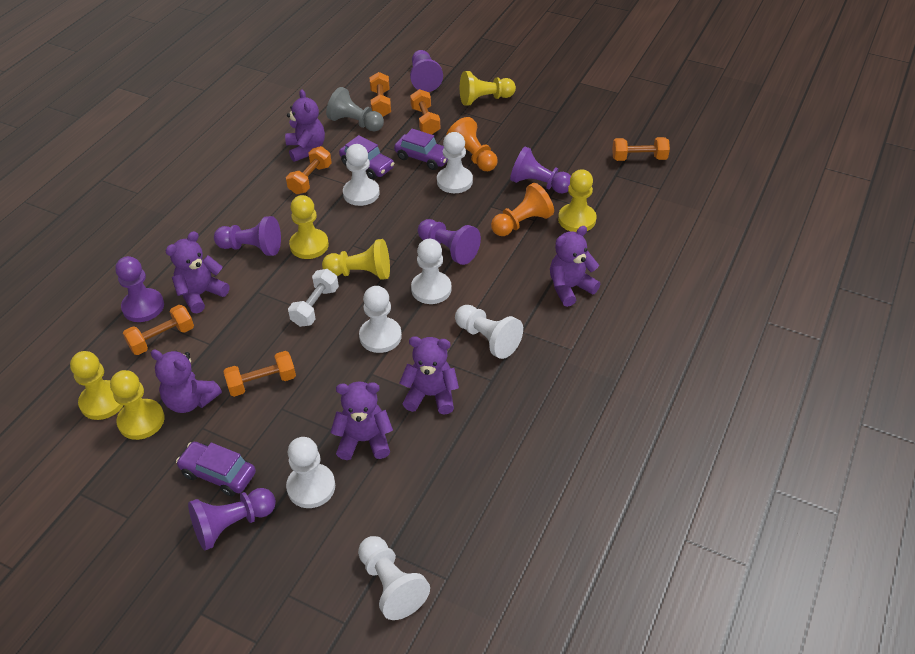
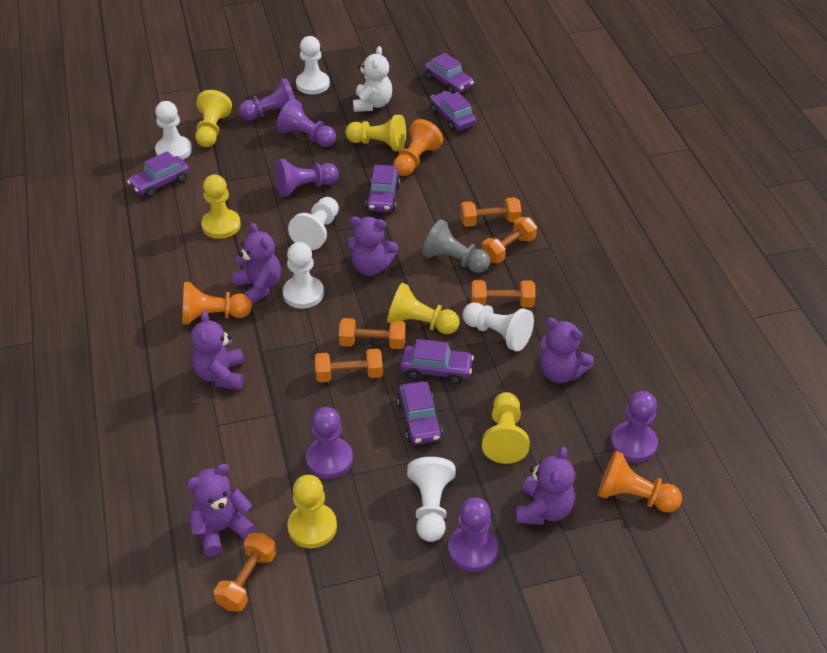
orange pawn: [446,117,497,171] [491,183,554,236] = 2 -> [182,282,252,324] [393,119,443,176] [598,451,682,513] = 3
purple car: [176,442,256,496] [339,135,394,179] [394,129,448,170] = 3 -> [127,151,190,198] [366,165,400,212] [397,381,443,445] [400,339,474,384] [424,53,474,94] [430,91,476,131] = 6
white dumbbell: [288,269,339,327] = 1 -> none = 0
white pawn: [286,437,335,508] [343,144,380,206] [358,536,430,620] [359,286,402,353] [411,239,452,304] [437,132,473,193] [455,305,523,359] = 7 -> [155,101,192,160] [283,242,324,309] [288,197,339,250] [296,36,330,94] [407,457,455,542] [463,303,534,352] = 6
white teddy bear: none = 0 -> [353,46,392,112] = 1

